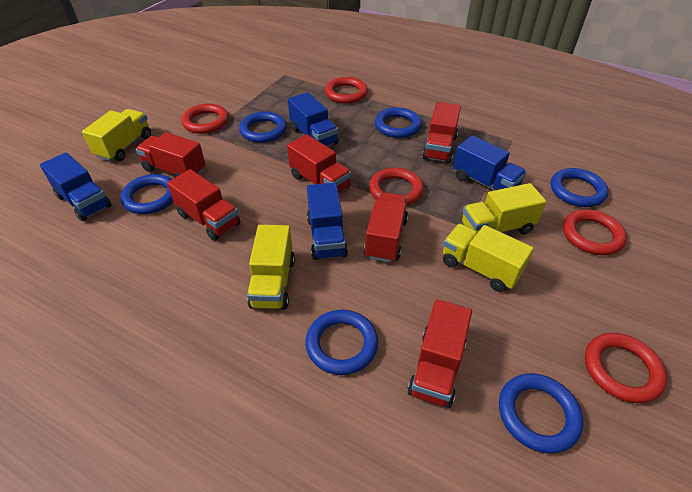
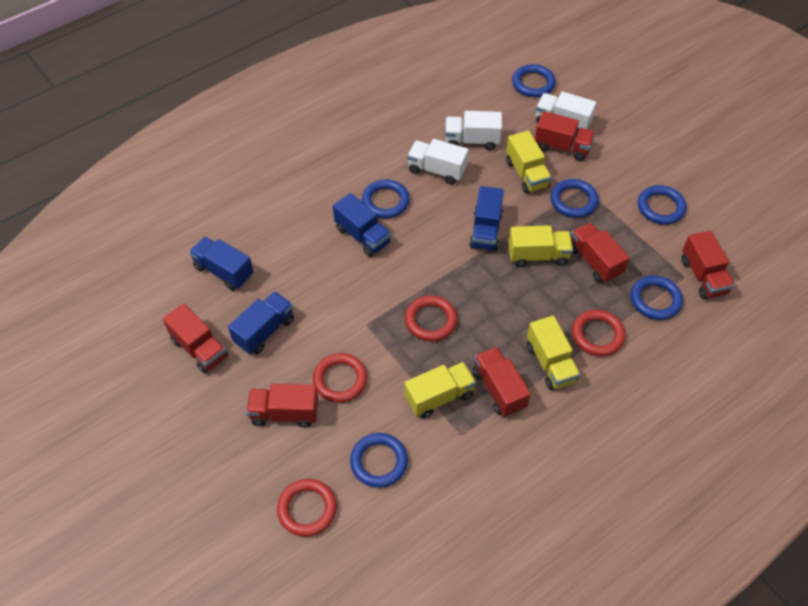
red ring: [181,104,229,134] [325,77,368,104] [369,168,424,206] [563,209,627,255] [585,333,667,403] = 5 -> [277,479,337,537] [313,353,367,403] [405,296,457,341] [572,310,625,356] = 4
white truck: none = 0 -> [407,139,469,184] [445,111,502,150] [536,91,596,135] = 3

